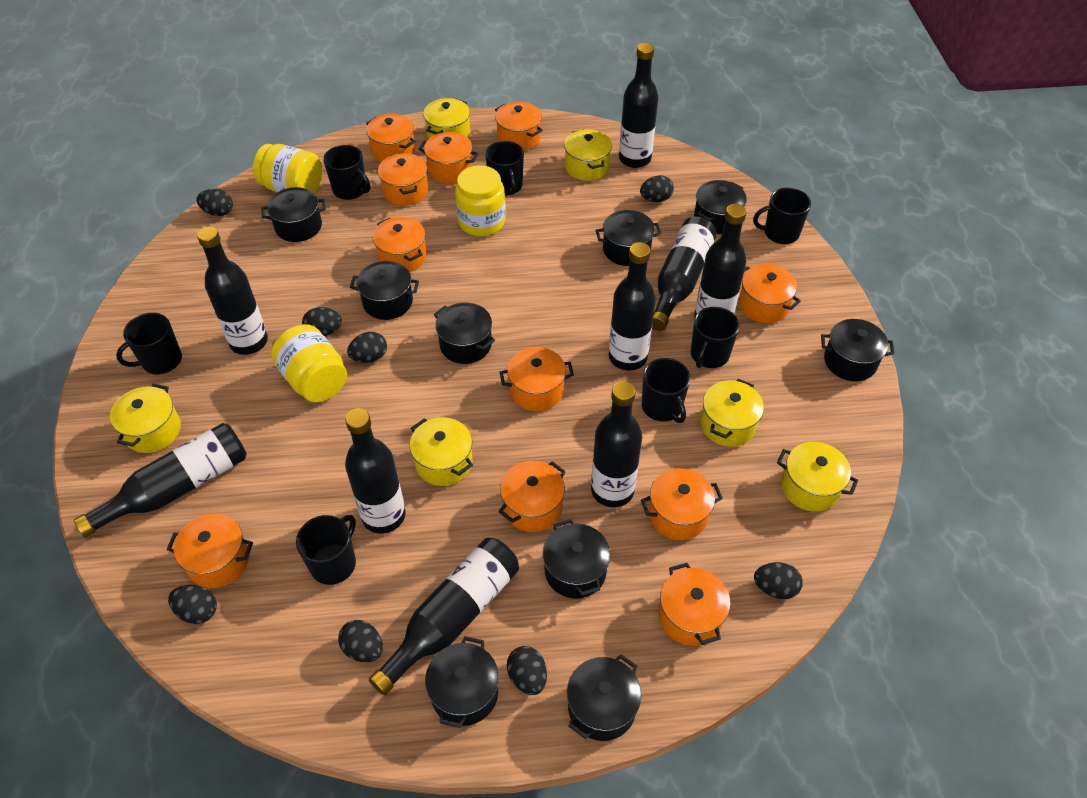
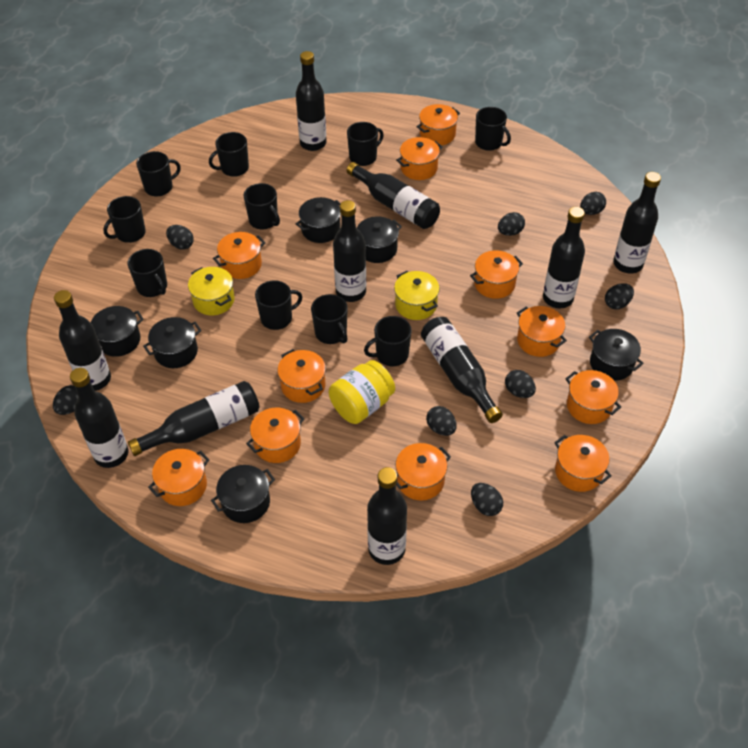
black bottle: [74,423,247,537] [197,226,268,355] [345,408,406,534] [369,538,519,695] [591,381,642,507] [609,242,656,371] [619,43,658,168] [652,217,717,331] [694,204,747,318] = 9 -> [54,290,111,391] [70,368,128,468] [128,381,259,456] [296,51,327,151] [333,200,366,302] [347,162,440,229] [367,467,407,565] [421,317,503,423] [543,207,585,308] [613,172,661,273] = 10
black mug: [116,313,182,374] [296,515,356,585] [323,145,370,200] [485,141,524,196] [642,358,690,423] [691,307,740,368] [753,188,811,244] = 7 -> [103,196,146,243] [128,249,167,297] [136,151,181,196] [209,132,249,177] [243,183,280,229] [255,280,302,330] [311,294,348,344] [347,122,384,166] [364,316,412,366] [475,107,511,151] = 10
black pot: [261,187,326,242] [350,261,419,320] [425,636,499,728] [434,302,495,364] [543,519,611,599] [567,654,641,741] [596,210,661,266] [694,180,747,234] [821,319,895,381] = 9 -> [91,306,144,357] [143,317,202,368] [211,465,275,523] [296,197,341,243] [357,216,402,263] [589,329,644,381] = 6
yellow jar: [253,144,322,194] [271,324,347,402] [455,165,506,236] = 3 -> [329,360,395,424] = 1
yellow pot: [110,384,181,453] [410,417,473,486] [423,98,470,139] [564,129,612,181] [700,379,764,447] [777,442,858,512] = 6 -> [188,267,235,315] [394,271,440,320] = 2

